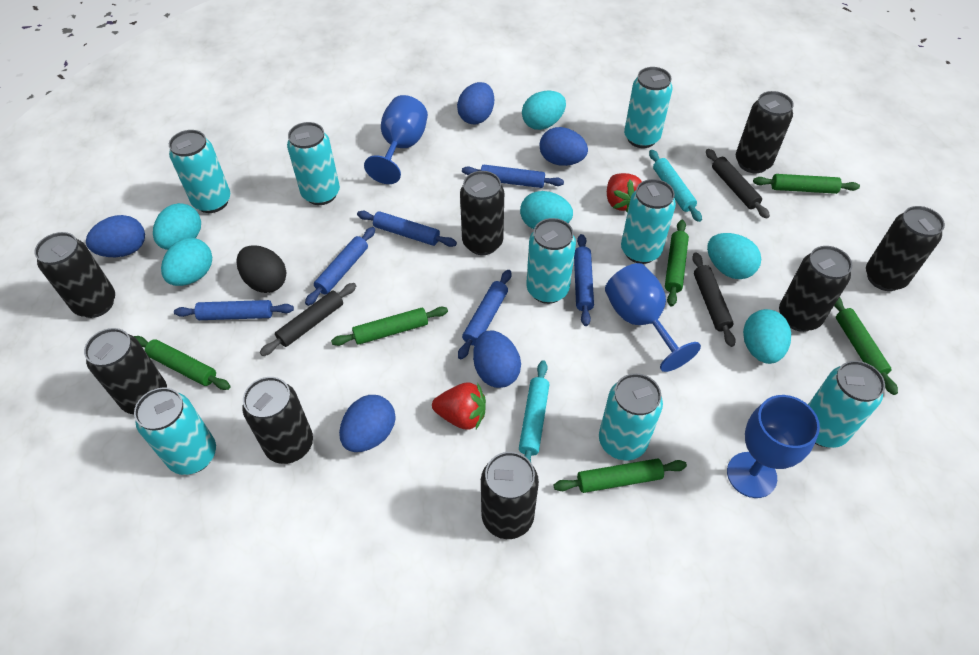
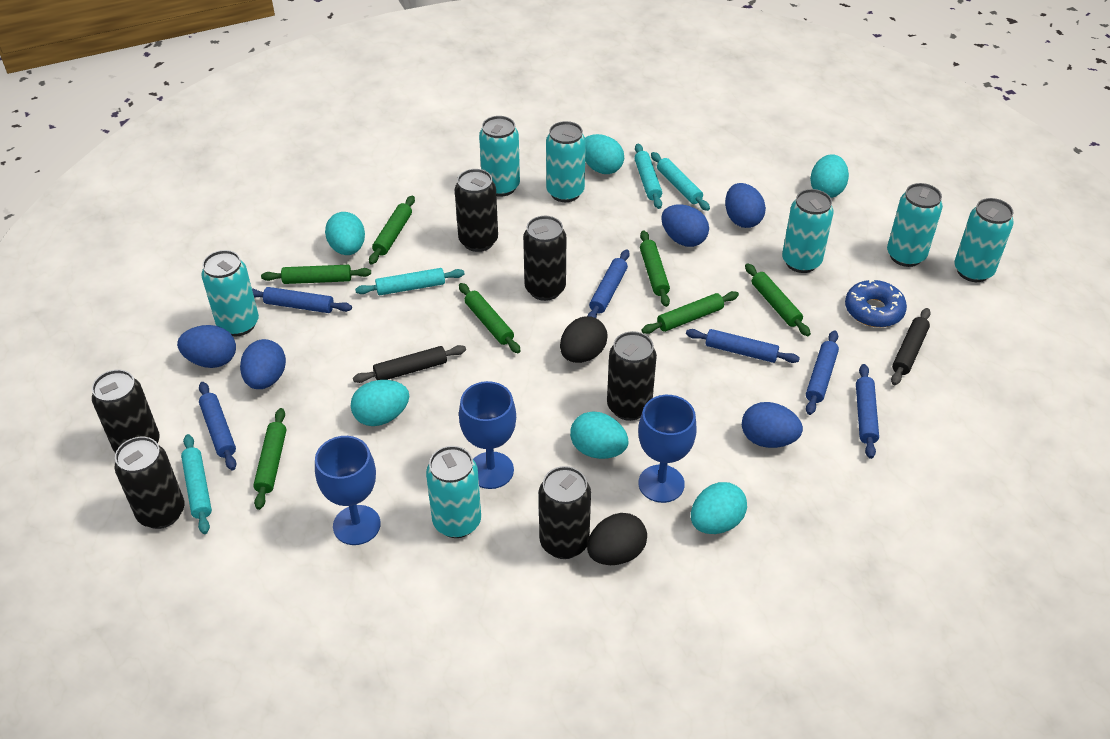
black can: [34,232,115,318] [84,328,167,414] [243,377,313,464] [460,171,504,255] [481,452,539,539] [736,91,794,173] [779,246,852,332] [866,206,945,291] = 8 -> [92,369,160,453] [115,437,184,529] [455,169,498,252] [523,216,566,301] [539,466,591,559] [607,331,657,421] = 6
black egg: [237,245,287,293] = 1 -> [560,316,608,363] [587,513,647,565] = 2
black rolling pin: [260,283,356,356] [692,252,736,347] [706,149,770,219] = 3 -> [353,345,466,383] [891,308,931,385] = 2
blue donut: none = 0 -> [845,279,907,327] = 1
green rolling pin: [134,336,231,390] [331,307,448,346] [554,458,687,493] [665,220,689,306] [753,174,860,194] [834,297,898,395] = 6 -> [253,408,286,510] [261,265,371,284] [369,195,415,264] [459,283,521,353] [640,231,670,307] [641,291,739,334] [745,263,811,336] = 7
red strawberry: [432,382,486,430] [607,173,642,213] = 2 -> none = 0
turquoise can: [134,387,216,475] [169,130,230,213] [287,122,340,205] [526,218,576,304] [599,373,663,460] [621,179,676,264] [624,67,673,148] [808,361,885,448] = 8 -> [201,250,259,336] [426,446,481,538] [479,116,520,197] [546,121,586,202] [782,189,833,273] [887,183,943,267] [954,198,1014,282] = 7
turquoise rolling pin: [519,360,550,462] [649,150,702,222] = 2 -> [181,434,212,534] [355,268,465,295] [634,144,662,209] [651,152,710,211] = 4

